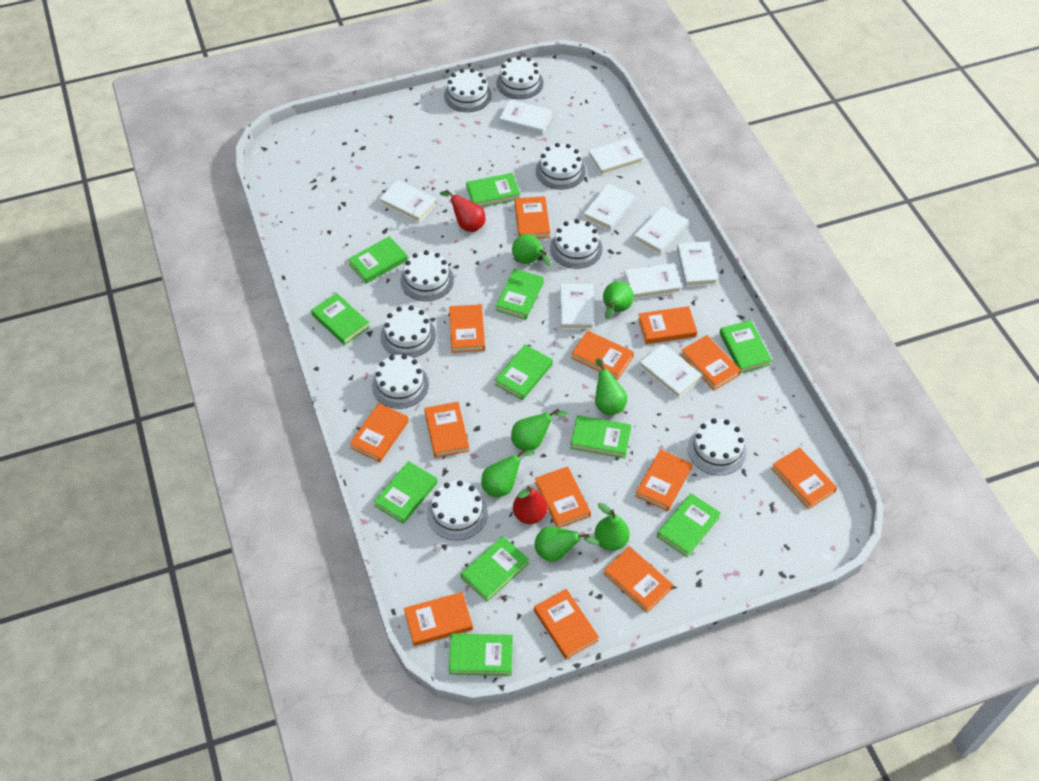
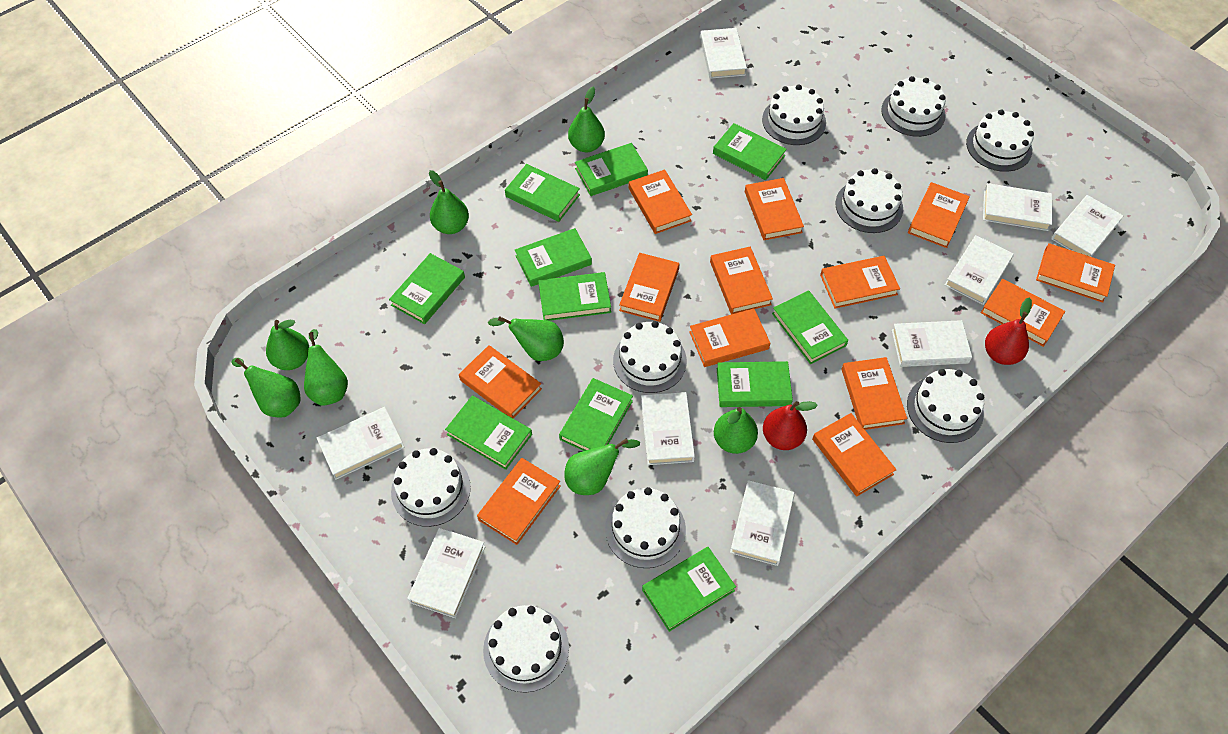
green pear: [481,449,535,497] [511,409,568,450] [512,234,551,266] [535,526,599,562] [594,503,630,551] [595,358,627,415] [603,281,634,319] = 7 -> [231,358,301,418] [266,320,309,370] [304,329,348,406] [429,170,469,234] [488,316,564,361] [564,438,640,495] [568,87,605,152] [714,407,758,454] = 8

